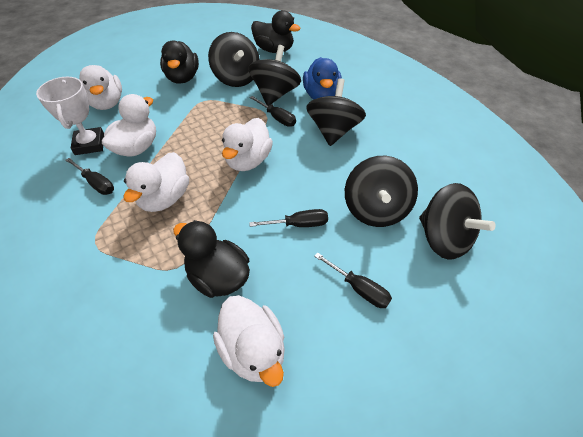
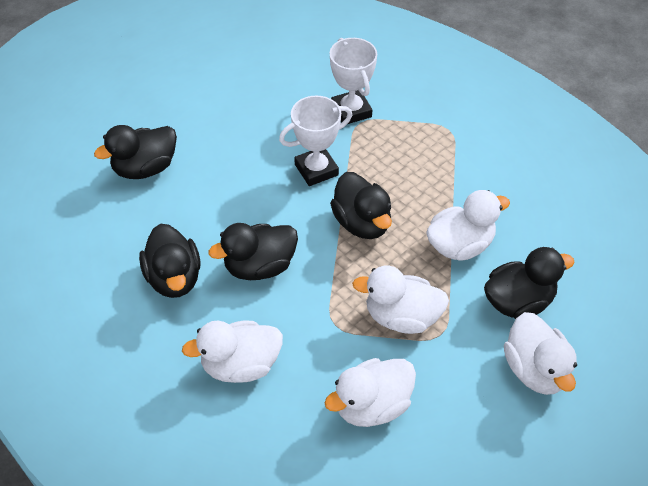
black duck: [160,41,199,84] [173,220,250,298] [251,10,300,53] = 3 -> [94,125,177,179] [139,224,201,298] [209,223,298,280] [330,172,392,239] [484,247,575,319] = 5
black screwdriver: [65,158,114,195] [249,96,296,127] [249,209,328,227] [314,252,392,308] = 4 -> none = 0
black spinning top: [208,32,260,87] [248,45,301,106] [306,79,366,146] [345,156,418,227] [419,183,496,259] = 5 -> none = 0
blue duck: [303,57,342,100] = 1 -> none = 0
white trophy: [36,77,104,155] = 1 -> [279,96,352,186] [330,38,377,124] = 2

